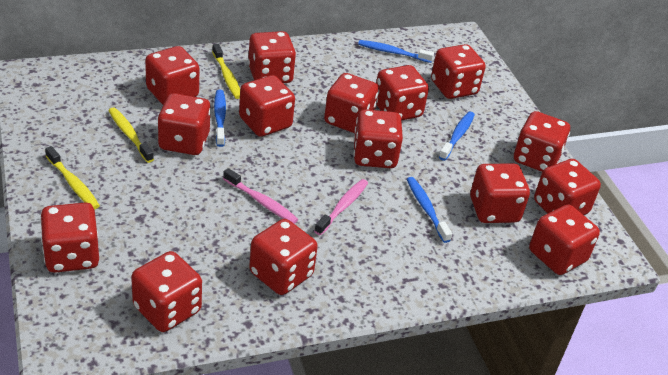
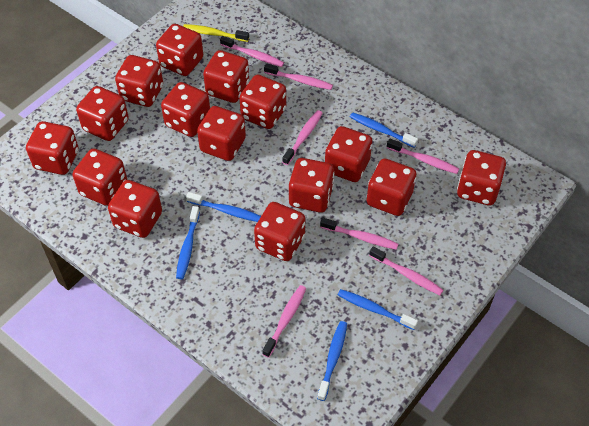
blue toothbrush: [214,90,226,147] [358,40,434,63] [407,177,452,243] [439,112,475,161] = 4 -> [176,206,200,279] [186,192,261,222] [317,321,347,401] [338,289,418,330] [350,112,418,148] = 5
pink toothbrush: [223,168,298,224] [314,179,368,235] = 2 -> [220,36,284,67] [262,285,306,358] [264,63,333,90] [282,110,322,165] [320,218,398,250] [369,246,443,295] [387,139,459,174] = 7
yellow toothbrush: [45,146,100,210] [108,107,154,163] [212,44,240,99] = 3 -> [183,24,249,42] = 1

